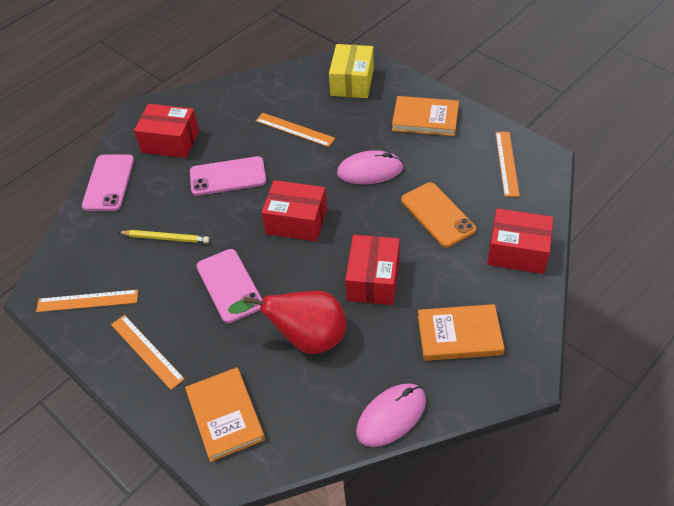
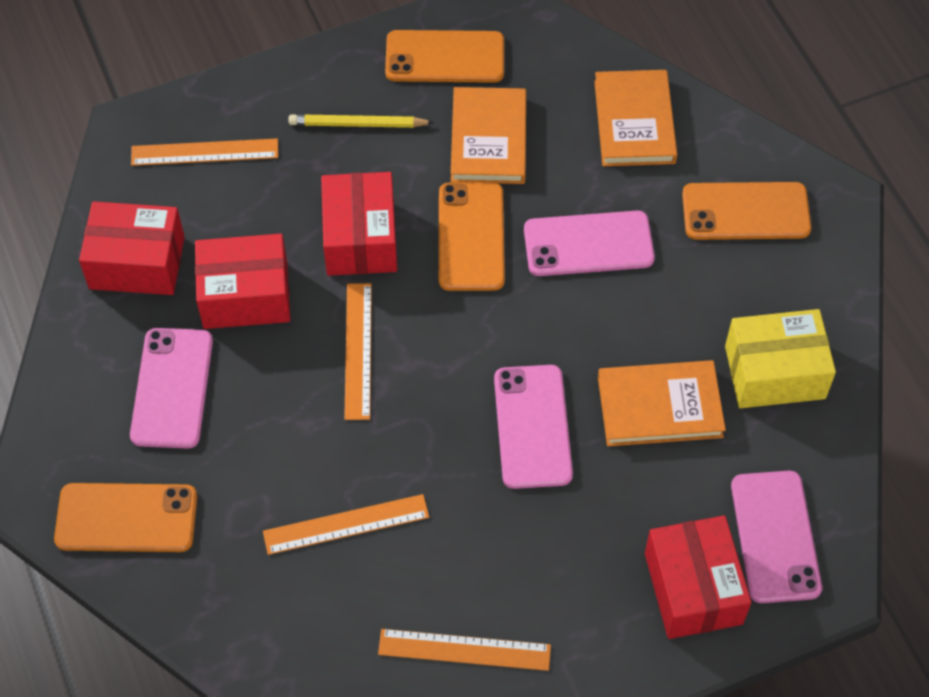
orange phone: [401,182,476,247] = 1 -> [54,483,197,552] [385,30,504,83] [439,182,505,291] [682,182,811,240] = 4
pink mouse: [337,150,404,184] [356,383,426,447] = 2 -> none = 0
pink phone: [82,155,134,211] [190,156,266,196] [197,249,263,323] = 3 -> [130,328,213,449] [494,365,573,489] [524,211,655,276] [731,471,822,603] = 4
red pear: [228,291,347,354] = 1 -> none = 0

